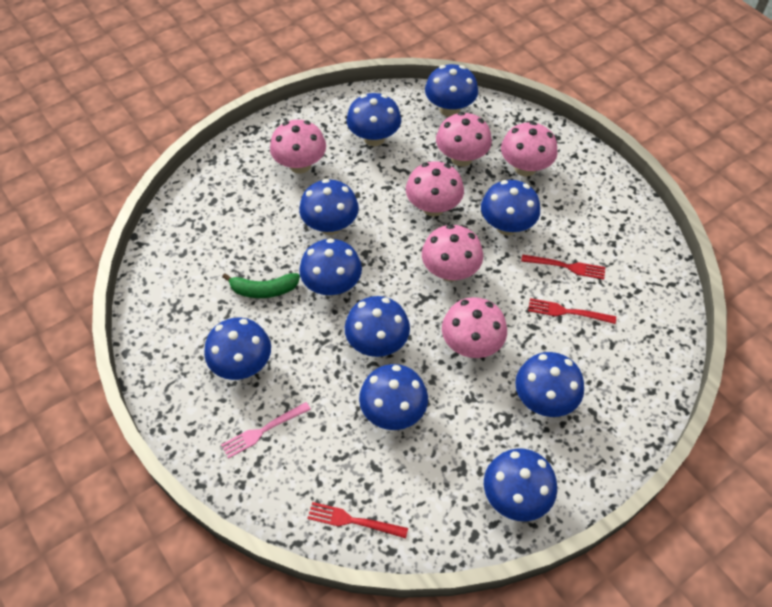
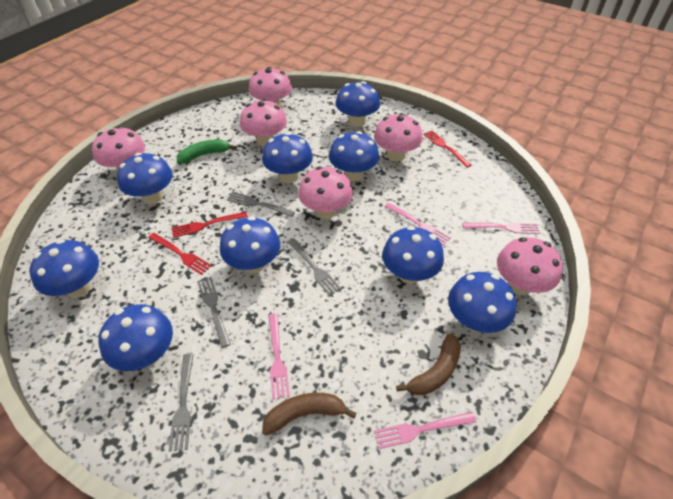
blue mushroom: [204,318,271,380] [299,179,359,235] [299,238,362,296] [345,296,410,357] [346,93,401,146] [359,364,428,430] [425,64,478,117] [481,180,540,235] [484,448,557,521] [515,352,584,417] = 10 -> [29,239,99,298] [99,304,173,371] [117,153,173,204] [220,216,280,273] [262,132,313,183] [329,131,379,181] [335,81,380,127] [382,226,444,284] [448,272,517,333] = 9
brown banana: none = 0 -> [262,393,356,435] [396,333,461,395] = 2
grey fork: none = 0 -> [169,353,194,452] [197,277,231,348] [227,192,295,217] [288,238,341,296] = 4
pink fork: [221,402,311,459] = 1 -> [269,313,290,399] [374,412,476,449] [384,203,451,245] [462,223,540,234] = 4

